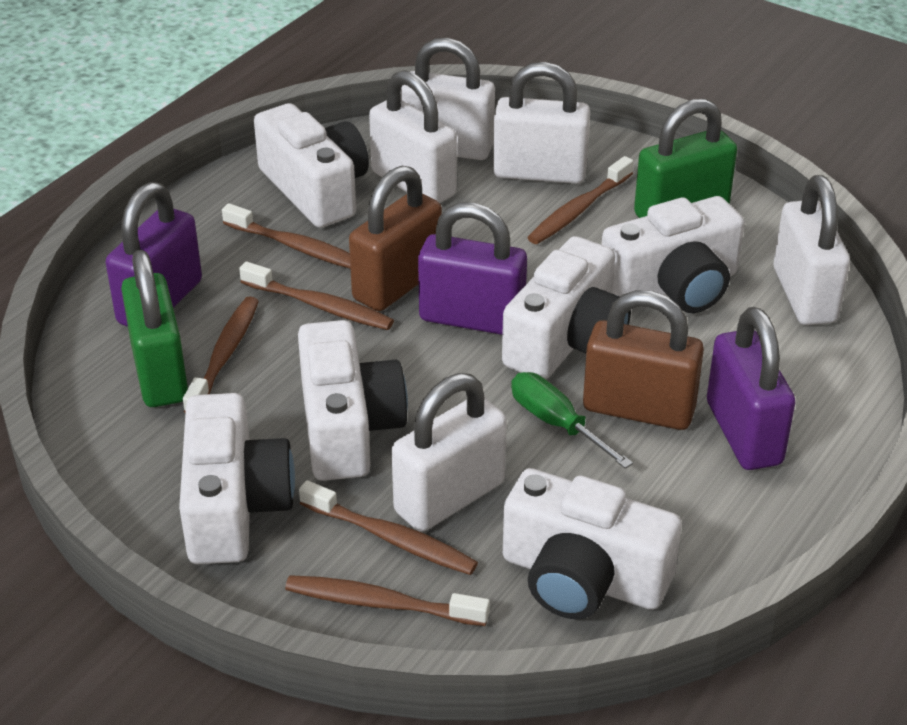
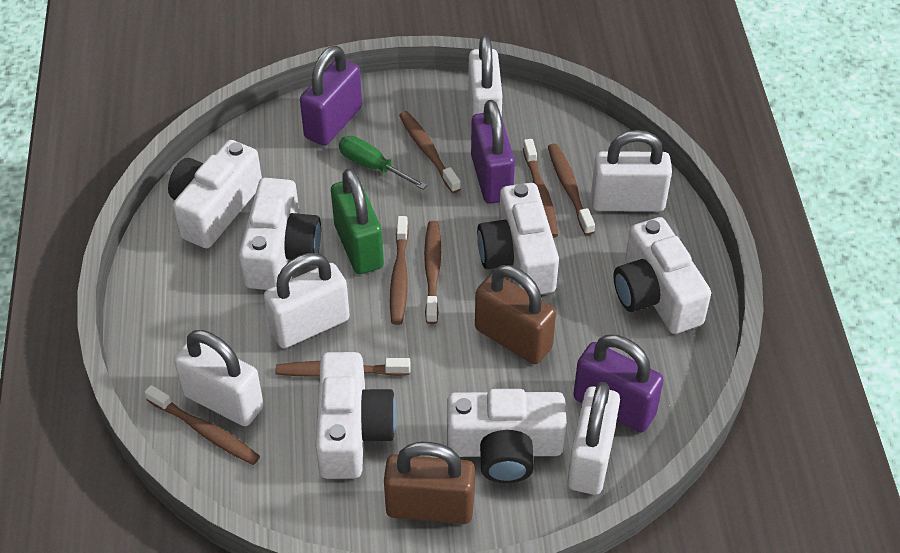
brown toothbrush: [183,296,259,412] [222,203,351,269] [239,261,394,330] [285,575,490,626] [299,480,478,575] [527,156,634,244] = 6 -> [145,385,260,465] [275,358,411,377] [390,216,409,325] [399,111,461,193] [424,221,441,324] [523,139,558,238] [548,143,595,235] = 7
green padlock: [121,250,188,407] [634,99,737,218] = 2 -> [331,168,384,274] = 1

